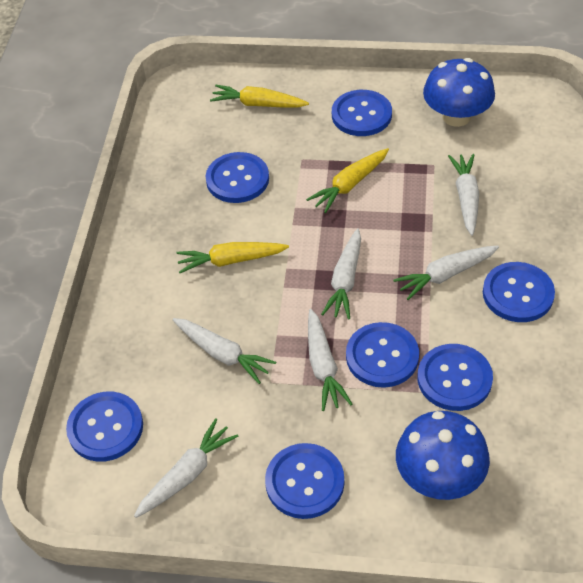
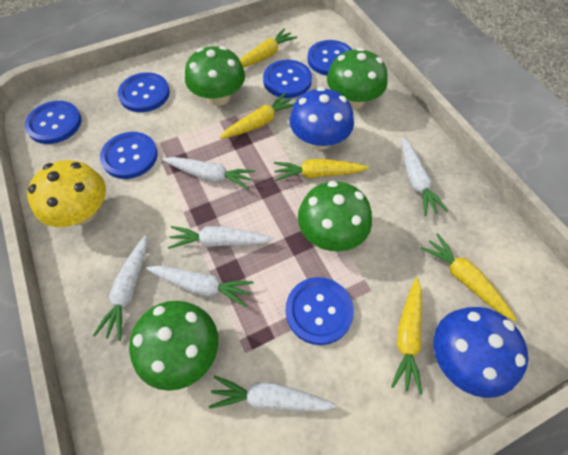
blue button: [66,391,143,462] [205,152,269,203] [265,443,344,519] [332,90,392,136] [346,322,419,388] [418,344,493,411] [483,262,555,322] = 7 -> [25,101,82,144] [100,132,158,179] [118,72,170,112] [263,60,312,98] [286,277,354,345] [307,40,353,76] = 6
green mushroom: none = 0 -> [129,301,218,391] [185,46,245,106] [298,181,372,252] [327,47,388,109] = 4
yellow carrot: [176,242,289,273] [210,85,309,108] [306,148,389,213] = 3 -> [220,93,294,139] [240,28,297,68] [274,159,369,181] [391,277,422,395] [421,233,517,321] = 5
yellow mushroom: none = 0 -> [27,160,106,227] = 1

